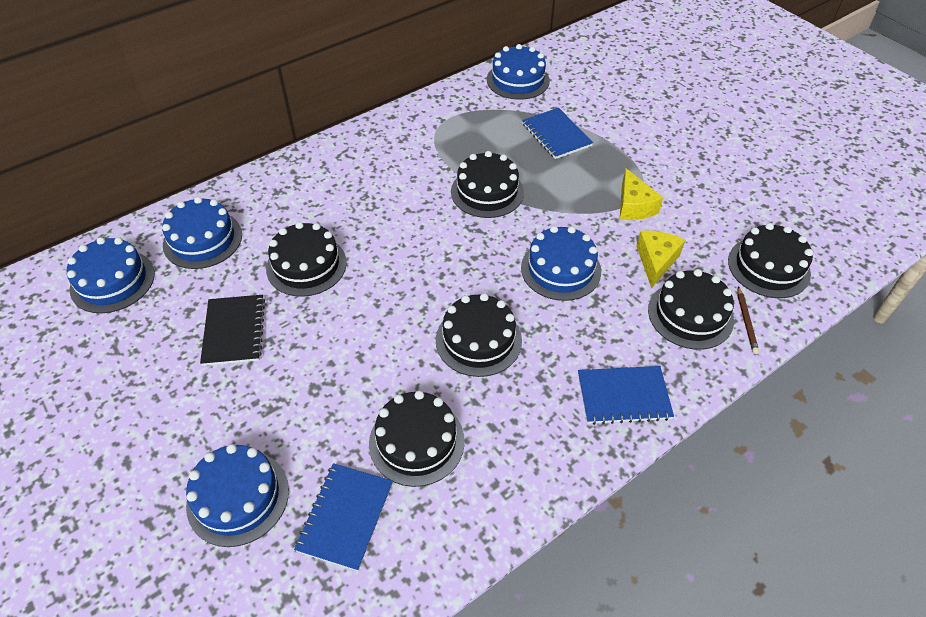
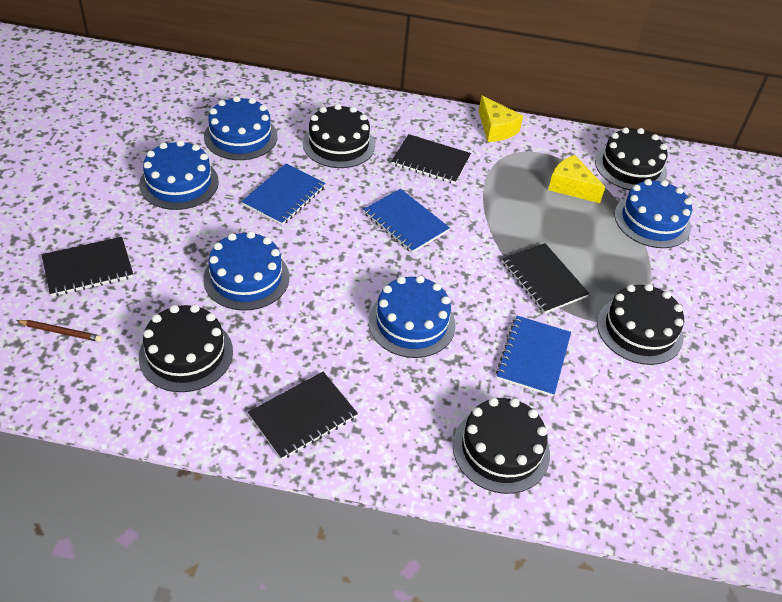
black cake: [266,222,347,297] [369,390,465,487] [436,293,522,377] [451,151,524,218] [648,269,734,350] [728,223,813,298] = 6 -> [139,304,233,392] [303,104,375,168] [453,397,550,494] [595,127,668,190] [597,284,684,365] = 5
black notebook: [200,295,265,366] = 1 -> [42,237,133,296] [248,372,358,460] [392,134,471,184] [502,243,589,314] = 4

